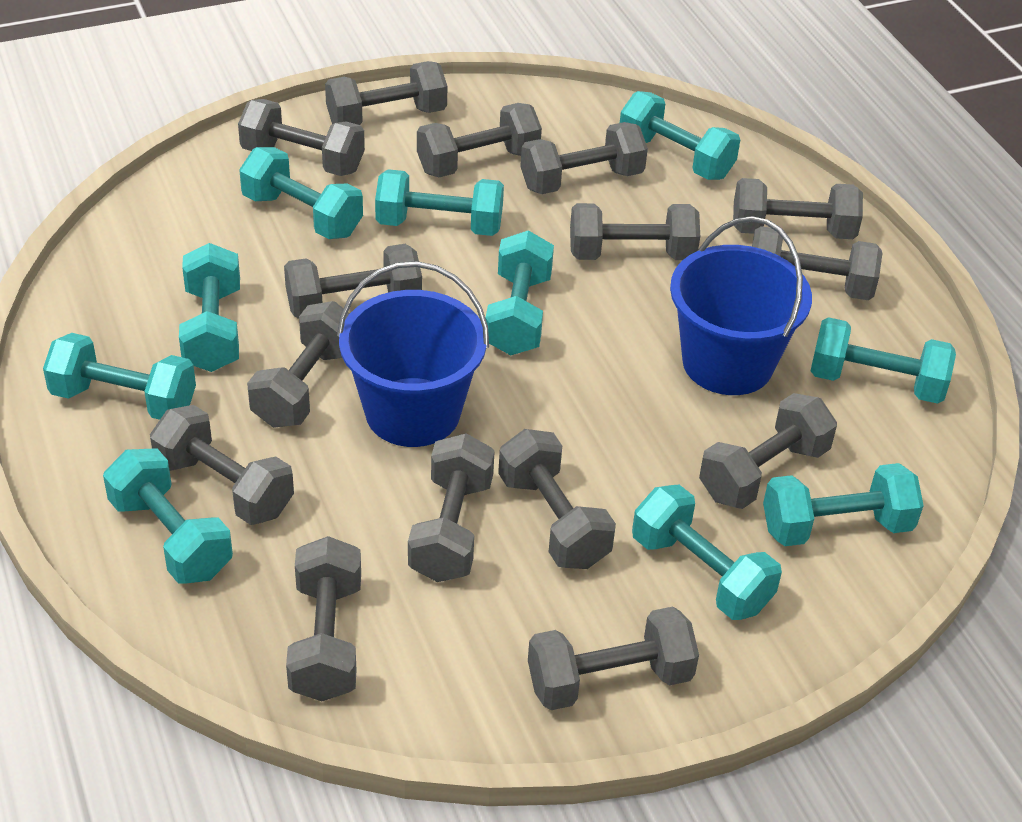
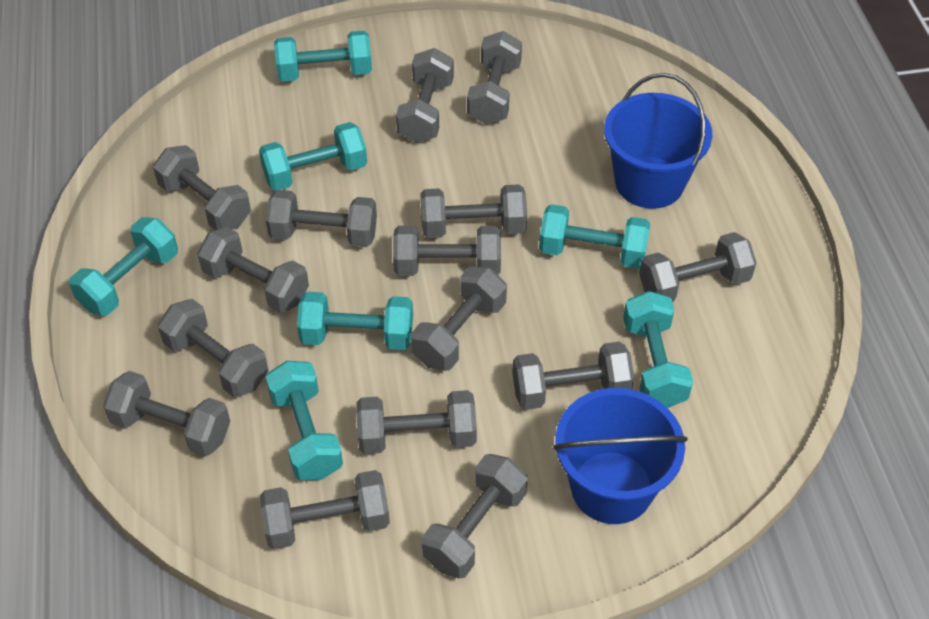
turquoise dumbbell: [43,333,196,420] [103,448,233,584] [179,243,240,372] [239,147,363,239] [375,169,504,236] [486,230,554,355] [620,91,740,180] [632,485,782,620] [763,463,924,546] [811,317,956,404] = 10 -> [69,217,178,316] [259,122,367,191] [266,361,343,480] [274,31,372,82] [297,292,413,350] [539,204,650,269] [623,291,693,408] = 7

